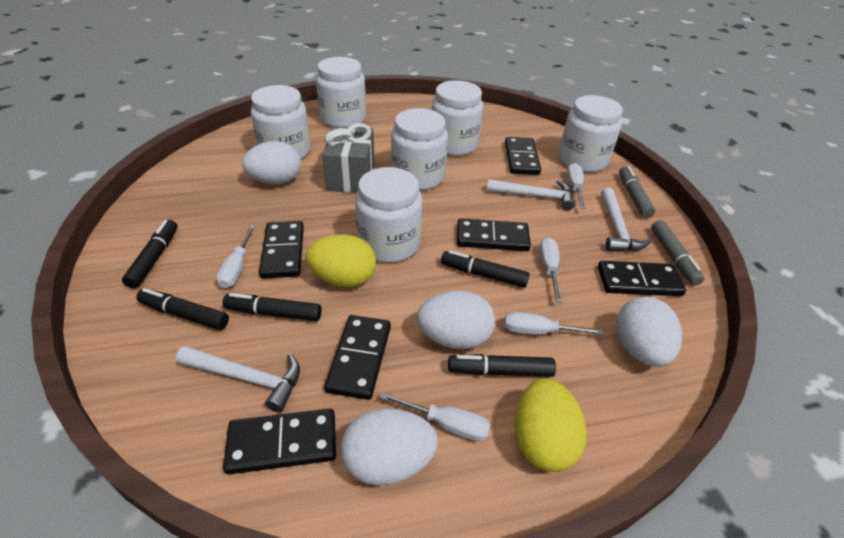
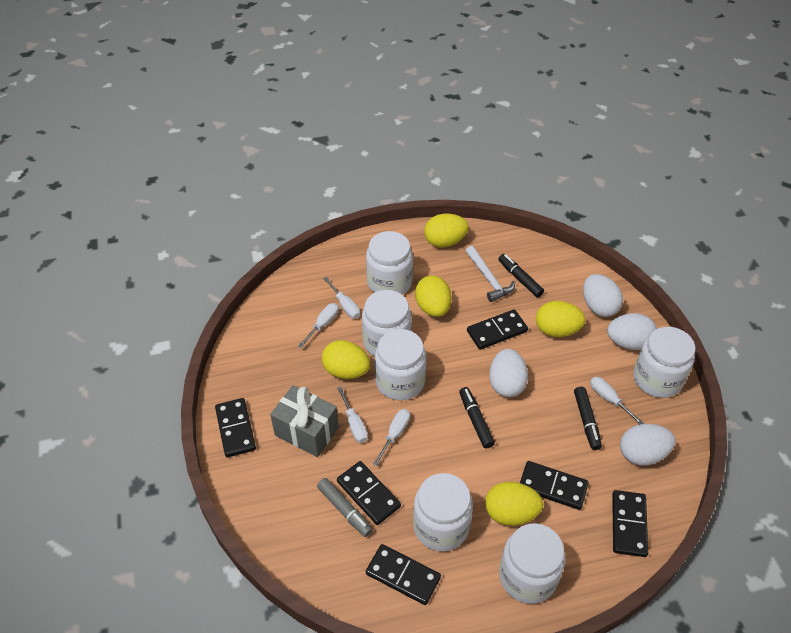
black marker: [122,220,178,288] [136,288,229,330] [223,293,322,322] [441,250,530,288] [448,354,556,377] = 5 -> [459,387,495,448] [498,254,544,297] [574,387,602,450] = 3
grey marker: [619,166,656,218] [651,220,704,285] = 2 -> [317,478,373,537] = 1
white hammer: [176,346,300,412] [487,179,575,210] [601,188,651,251] = 3 -> [466,246,515,302] = 1
yellow egg: [305,234,376,287] [514,378,587,472] = 2 -> [322,340,370,379] [415,275,451,317] [424,213,468,247] [485,482,543,526] [536,301,586,337] = 5

